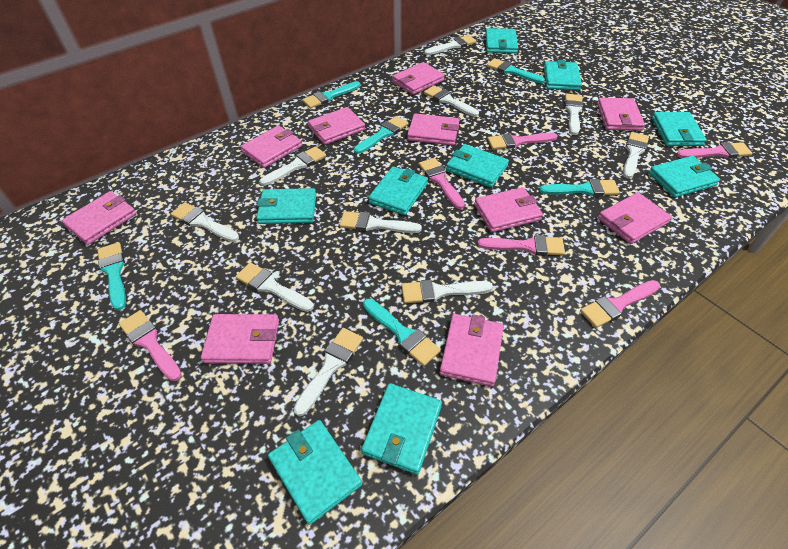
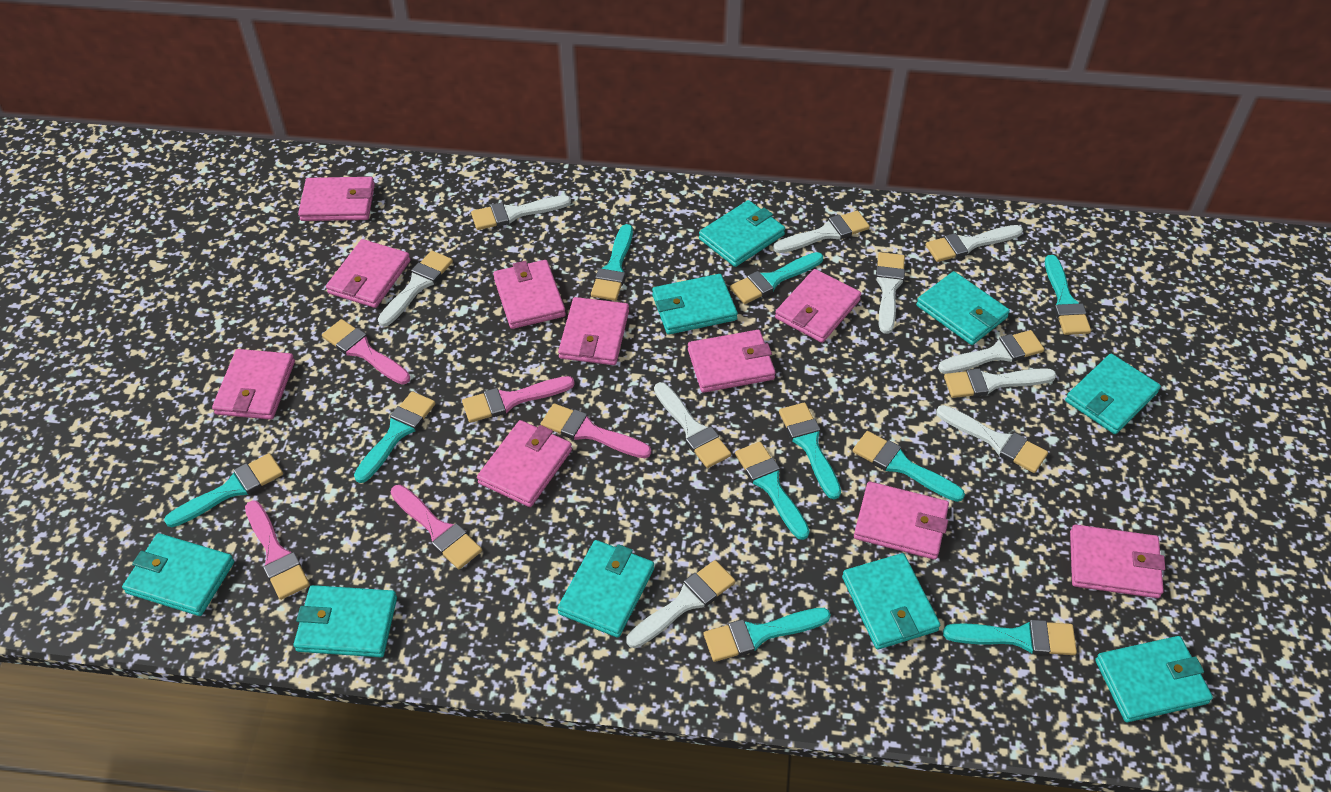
pink brush: [119,310,182,381] [419,158,465,209] [478,235,565,256] [488,133,558,150] [580,280,660,328] [676,142,752,158] = 6 -> [245,500,310,600] [322,319,410,384] [391,485,482,569] [462,376,575,423] [541,404,651,458] = 5
turquoise brush: [97,242,126,311] [302,81,360,109] [354,116,408,154] [363,299,441,366] [487,58,545,83] [539,179,620,196] = 6 -> [164,453,283,527] [354,391,436,483] [591,224,633,301] [704,608,831,662] [730,252,823,304] [735,442,810,540] [779,402,841,499] [853,431,965,502] [943,620,1077,655] [1045,255,1091,335] = 10

